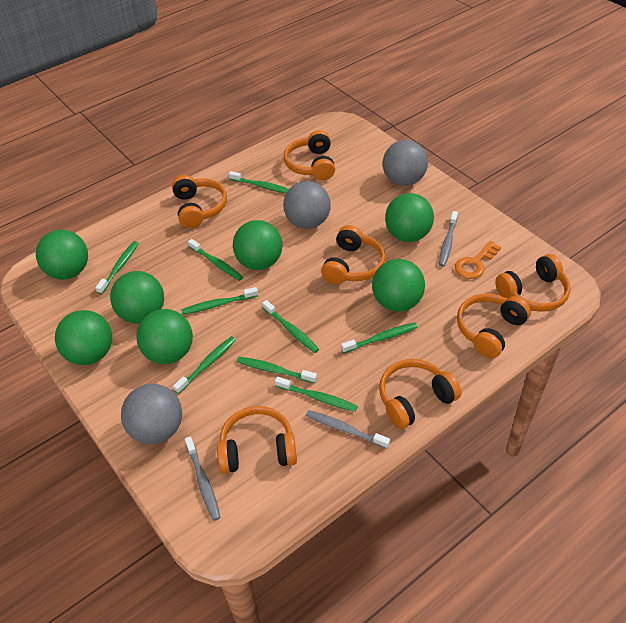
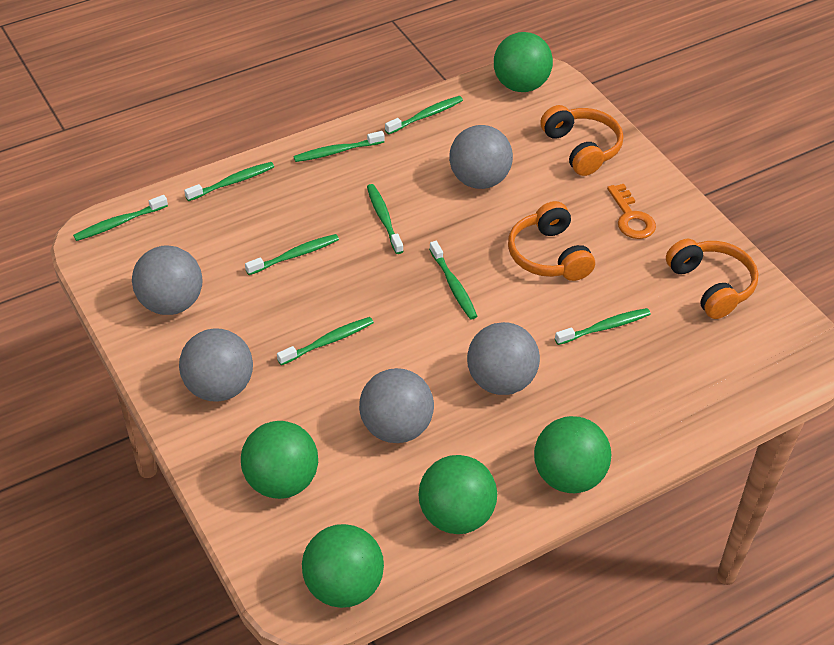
green ball: [36,230,88,280] [55,310,112,365] [110,271,164,324] [137,309,193,364] [233,220,282,270] [372,259,425,312] [385,193,434,242] = 7 -> [241,421,318,499] [302,524,384,608] [418,455,497,534] [494,32,553,92] [534,416,611,493] = 5
grey ball: [121,384,182,444] [283,181,331,229] [383,140,428,186] = 3 -> [132,246,202,315] [179,328,253,402] [359,368,434,443] [449,125,513,189] [467,322,540,395] = 5
grey toothbrush: [185,436,221,521] [306,410,390,449] [439,211,458,266] = 3 -> none = 0
orange headphones: [172,175,227,228] [217,406,297,474] [283,130,335,180] [321,225,386,284] [379,359,461,429] [457,293,531,358] [495,254,570,312] = 7 -> [508,201,595,281] [540,105,623,176] [666,239,759,319] = 3

